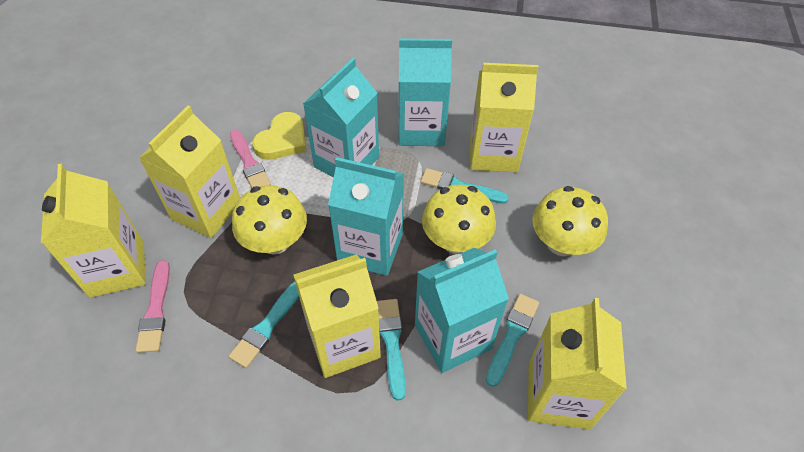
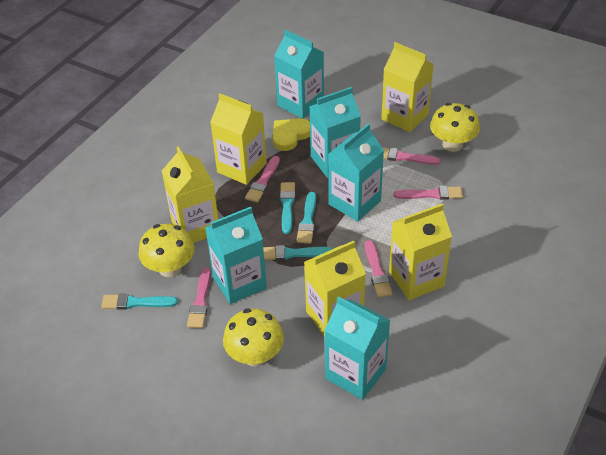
pink brush: [136,260,170,353] [230,130,271,188] = 2 -> [187,268,211,328] [245,156,280,202] [365,240,393,298] [382,147,441,165] [394,186,463,200] = 5
turquoise carton: [303,58,379,177] [328,157,404,276] [398,38,452,146] [415,248,509,373] = 4 -> [205,207,267,304] [274,29,324,119] [309,87,361,178] [324,296,391,400] [328,124,384,221] = 5

